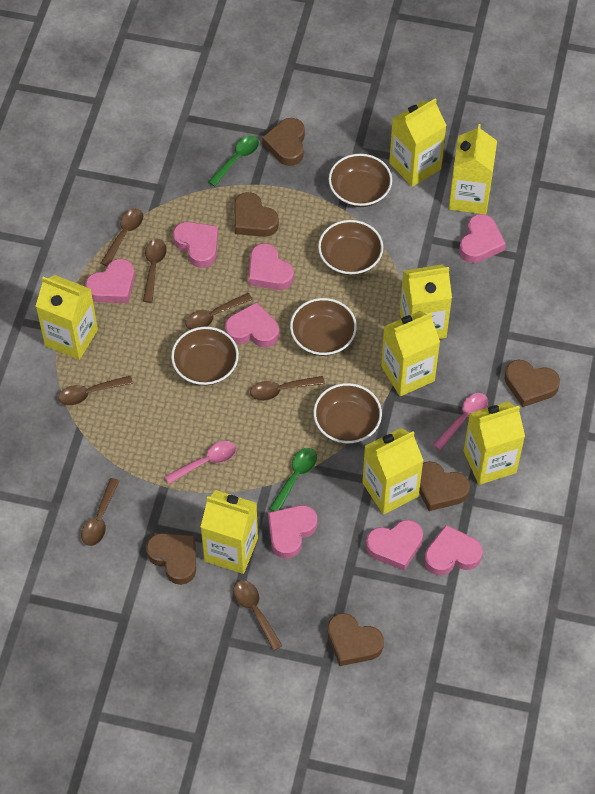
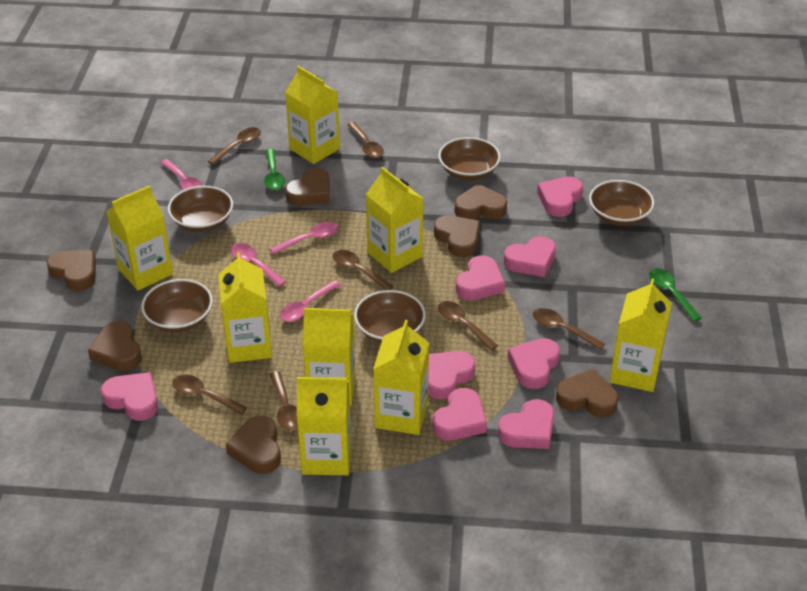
brown heart: [146,533,196,585] [234,192,279,237] [262,118,305,166] [327,613,384,666] [419,461,470,511] [504,360,560,407] = 6 -> [47,250,96,291] [88,321,142,371] [226,416,281,474] [285,168,330,206] [434,215,480,257] [454,184,507,220] [556,369,619,417] = 7
pink spoon: [164,441,236,484] [433,393,488,450] = 2 -> [160,159,203,190] [231,243,286,287] [270,222,338,255] [280,280,341,322] = 4

